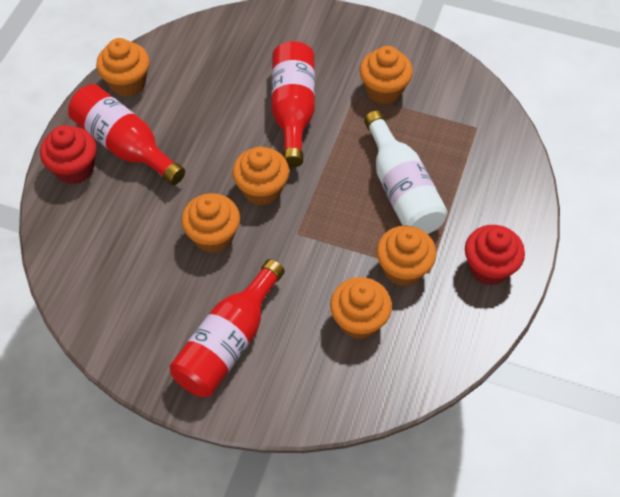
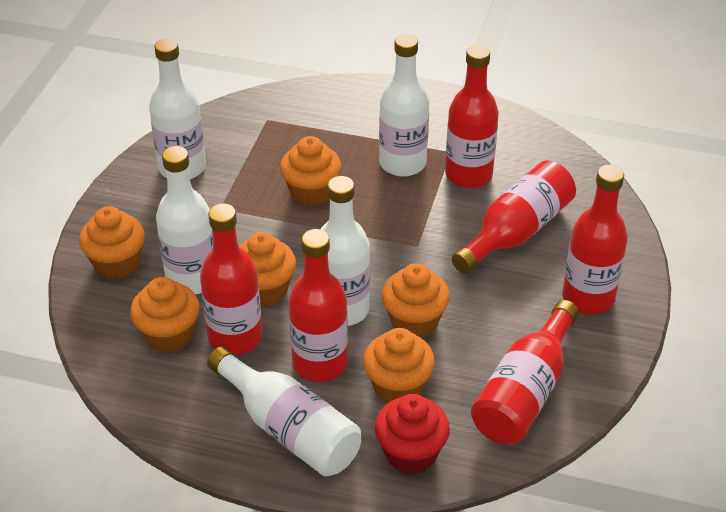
red bottle: [68,84,185,185] [170,259,285,397] [271,41,315,167] = 3 -> [200,204,262,355] [289,229,348,382] [445,45,499,188] [452,160,576,274] [471,300,579,444] [562,165,628,315] = 6
red cupcake: [40,125,96,184] [465,225,525,285] = 2 -> [375,394,450,474] = 1
white bottle: [364,111,448,234] = 1 -> [149,38,206,179] [156,146,213,294] [207,346,361,476] [320,176,370,326] [379,34,429,177] = 5

